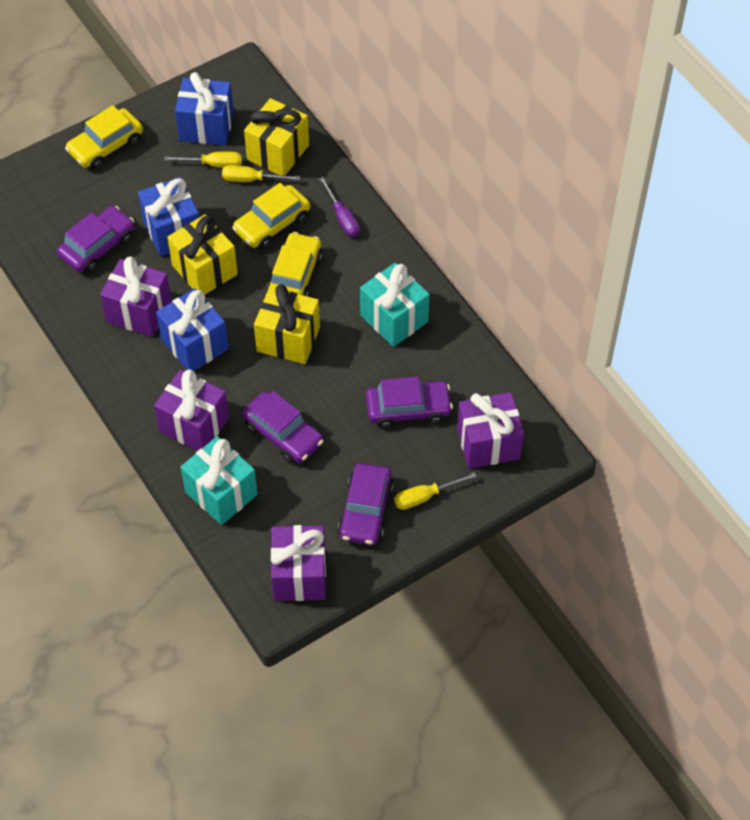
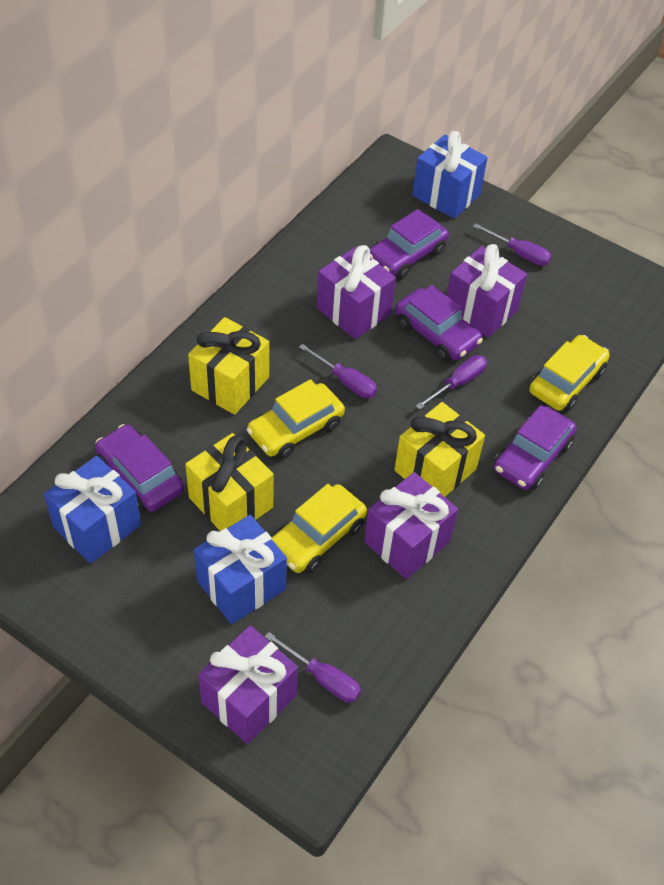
purple screwdriver: [319,177,360,237] = 1 -> [265,632,361,703] [299,344,377,398] [416,355,487,410] [473,223,551,266] = 4
turquoise gift: [180,436,258,525] [360,263,430,347] = 2 -> none = 0
yellow screwdriver: [164,152,242,168] [222,165,300,182] [394,472,477,510] = 3 -> none = 0

